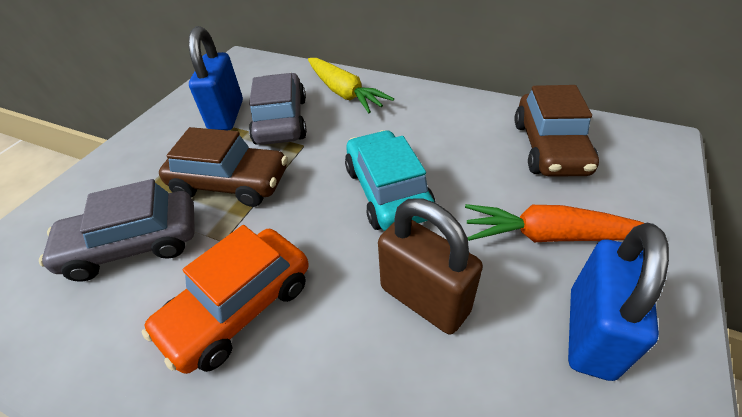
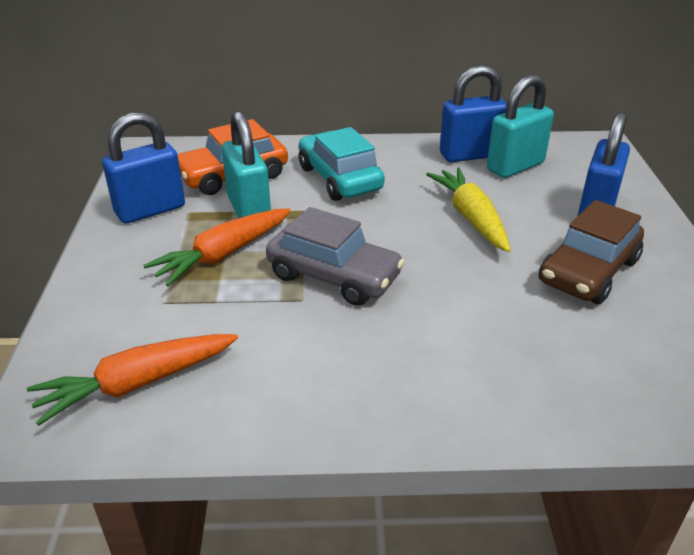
blue padlock: [189,26,243,130] [568,223,669,381] = 2 -> [102,112,185,224] [440,65,507,162] [577,111,630,216] = 3
brown car: [159,127,288,207] [514,85,599,177] = 2 -> [539,200,644,304] = 1
brown padlock: [378,198,483,334] = 1 -> none = 0
grey car: [39,179,195,282] [249,73,307,145] = 2 -> [266,207,405,306] = 1
orange carrot: [465,204,644,242] = 1 -> [27,334,238,426] [143,208,291,287] = 2
turquoise padlock: none = 0 -> [222,111,271,218] [487,75,554,178] = 2

